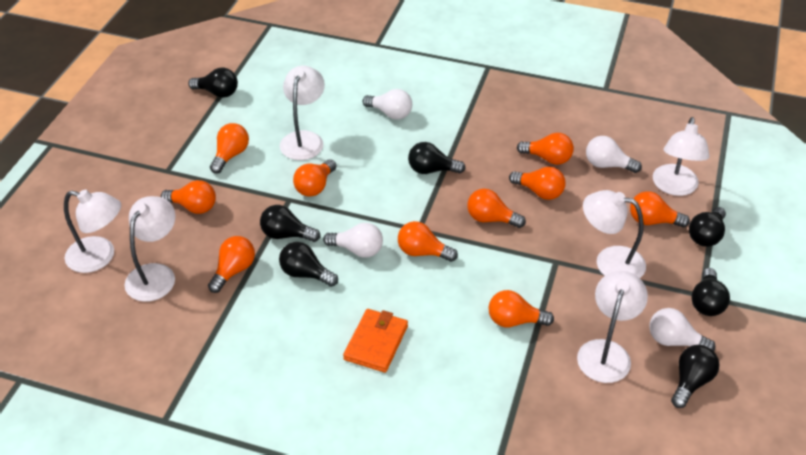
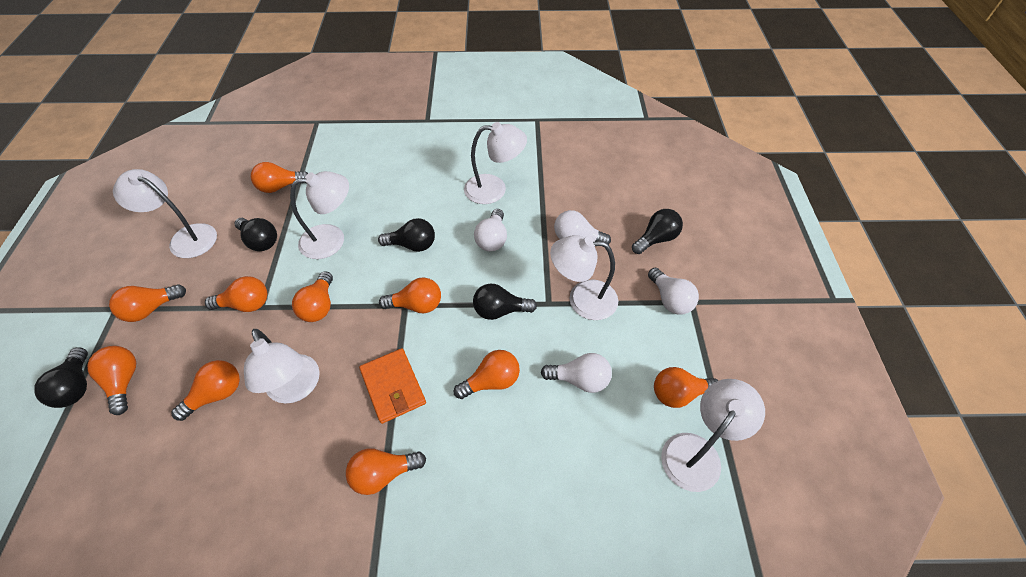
black light bulb: [188,68,238,98] [260,205,321,242] [279,242,338,287] [408,142,466,174] [671,345,719,408] [689,207,726,247] [691,268,730,316] = 7 -> [34,347,88,408] [235,218,277,251] [378,218,435,252] [473,284,537,320] [632,209,683,254] = 5

